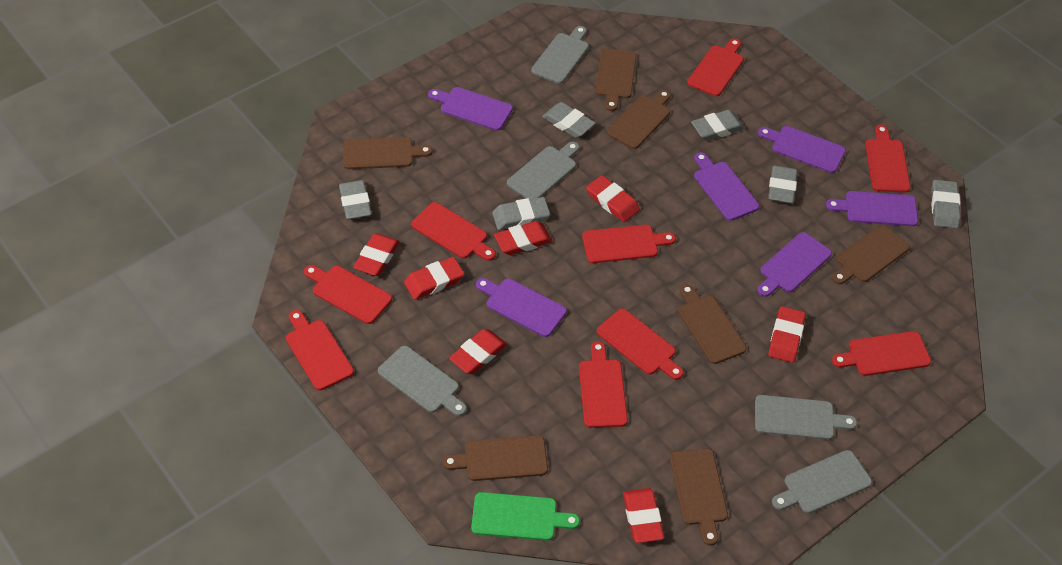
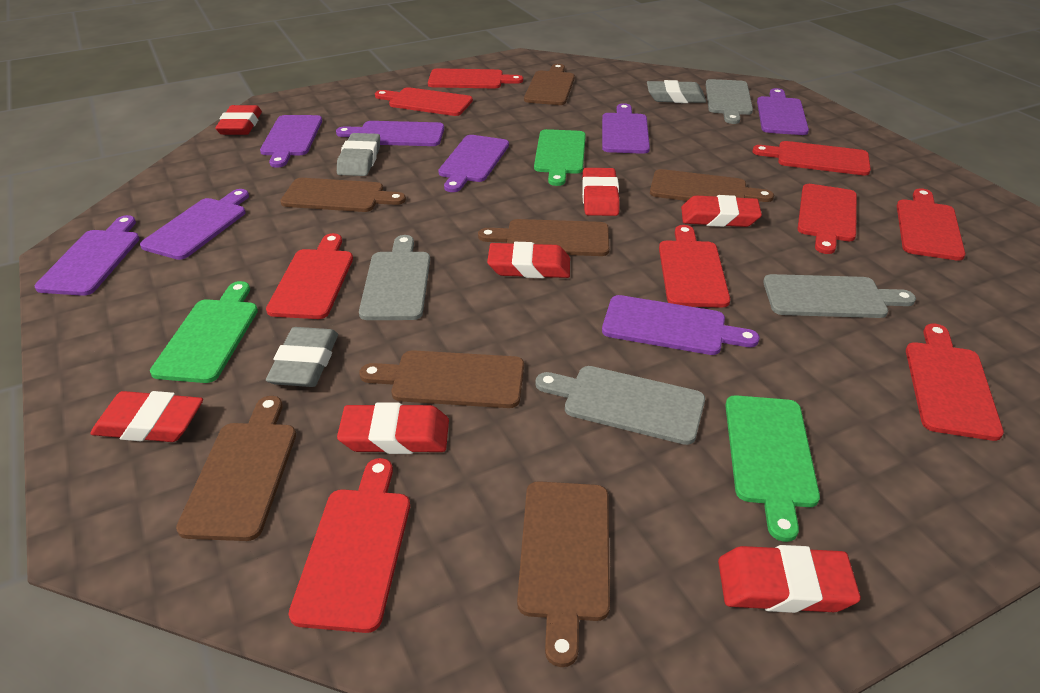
green cutting board: [471,492,580,541] = 1 -> [150,281,258,383] [534,129,586,186] [725,395,820,542] = 3
grey cutting board: [378,346,467,416] [507,142,579,199] [531,26,589,84] [755,395,857,440] [772,450,872,513] = 5 -> [359,235,430,320] [535,366,705,445] [706,79,753,124] [763,274,916,318] = 4
grey eraser: [339,180,372,219] [492,197,550,230] [542,102,595,138] [691,110,745,141] [768,165,797,204] [931,180,961,229] = 6 -> [266,327,338,387] [337,133,380,176] [647,80,706,103] = 3
purple cutting board: [428,87,513,131] [476,278,567,337] [694,152,759,221] [758,126,846,173] [758,232,832,297] [826,191,918,226] = 6 -> [35,215,139,296] [140,189,249,260] [260,115,322,168] [336,121,444,146] [438,135,509,192] [602,103,650,154] [602,295,760,355] [757,88,809,135] = 8

